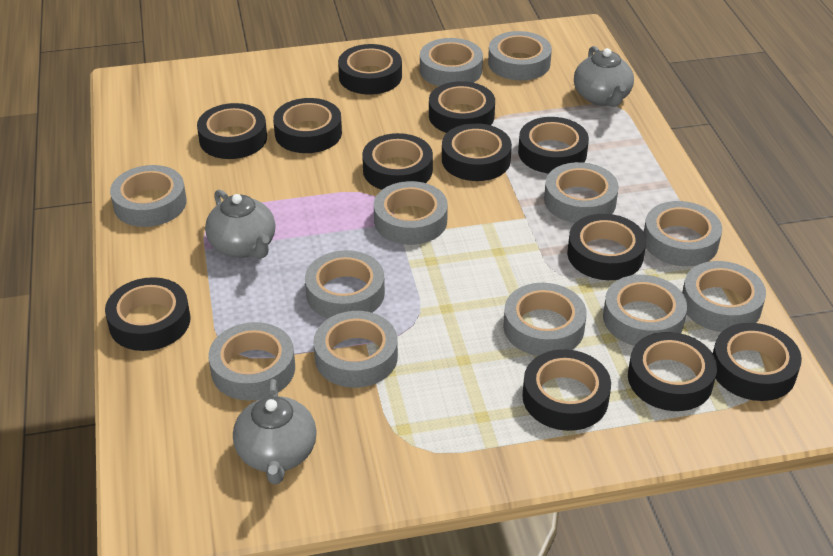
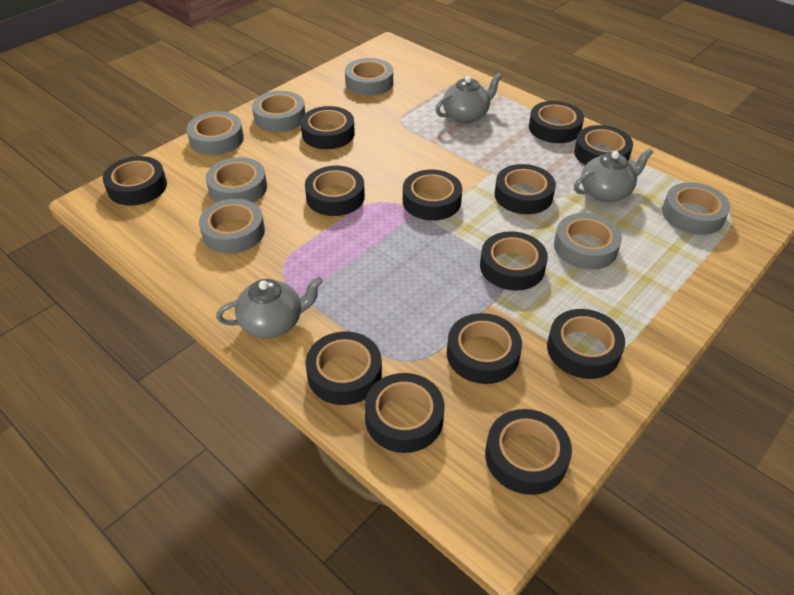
black tape: [105,277,191,351] [197,103,267,159] [273,98,342,153] [338,44,402,95] [362,133,433,190] [429,81,495,133] [442,123,512,181] [518,117,589,173] [522,349,611,431] [567,214,646,280] [628,332,717,411] [713,323,802,401] = 12 -> [102,156,167,206] [301,106,355,149] [305,166,365,216] [305,331,382,405] [364,373,445,453] [403,170,462,221] [447,313,522,384] [480,231,548,291] [485,409,572,495] [494,164,556,214] [529,101,584,143] [547,309,625,379] [574,125,633,165] = 13
grey tape: [110,165,187,227] [208,322,295,401] [305,250,385,319] [313,311,398,388] [374,181,448,245] [420,38,483,86] [488,31,552,80] [503,283,587,356] [544,162,619,223] [603,275,687,346] [644,201,722,266] [682,261,766,332] = 12 -> [186,111,244,155] [199,199,265,254] [206,157,267,203] [252,91,305,132] [345,58,393,96] [554,213,622,270] [662,182,730,235] = 7

